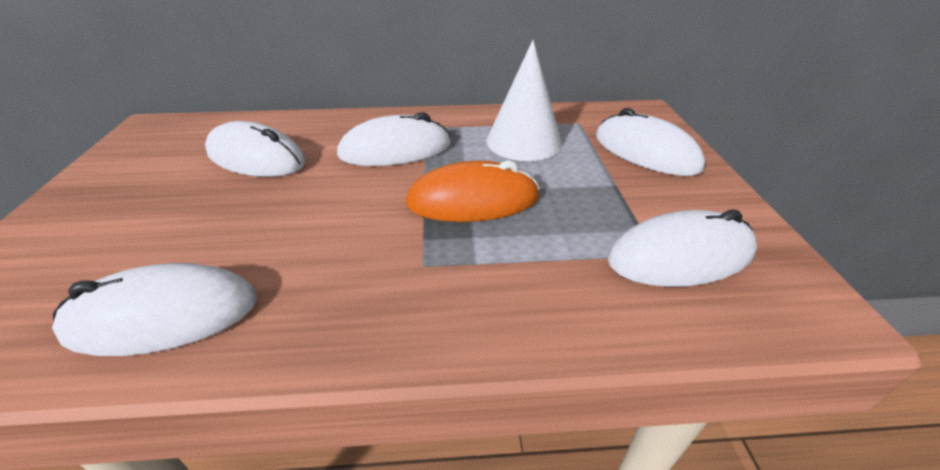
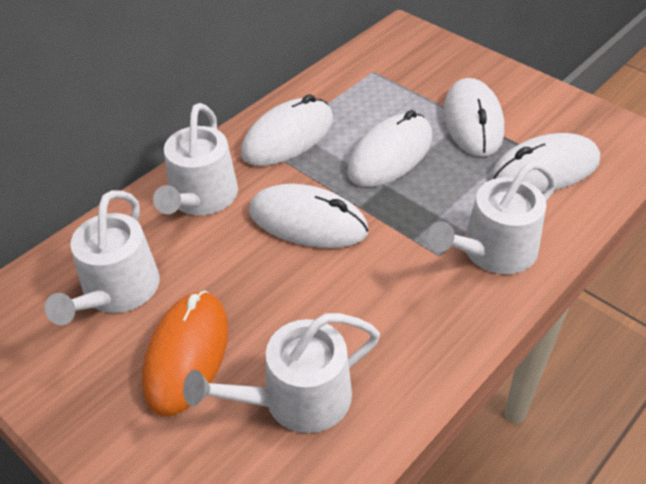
white cone: [486,40,562,161] = 1 -> none = 0
white watering can: none = 0 -> [45,190,159,325] [153,103,238,215] [183,313,380,433] [427,162,556,274] = 4

